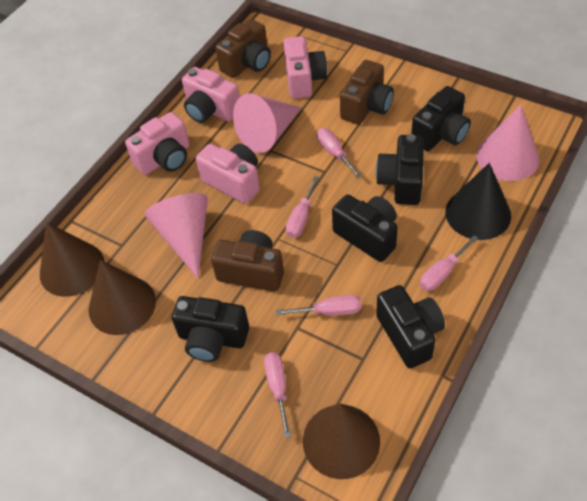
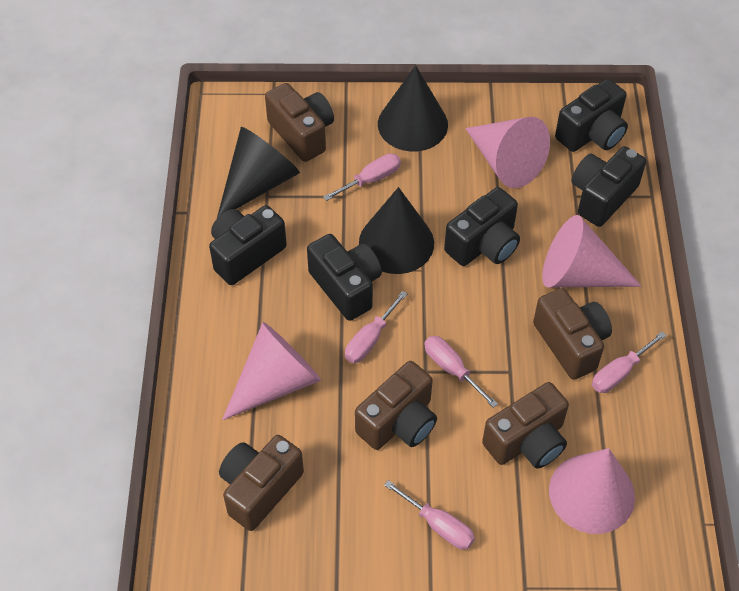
black cone: [445,163,511,240] = 1 -> [217,127,300,218] [359,187,434,274] [378,65,448,152] = 3
brown camera: [211,230,284,292] [215,19,271,78] [340,60,394,124] = 3 -> [219,435,304,531] [265,83,334,162] [355,361,437,450] [482,382,569,469] [533,288,612,380] = 5
brown cone: [40,222,104,297] [89,260,156,335] [303,403,380,479] = 3 -> none = 0
pink camera: [125,112,190,175] [182,67,239,123] [196,144,260,204] [283,36,327,99] = 4 -> none = 0
pink cone: [144,193,208,278] [233,93,302,153] [477,105,539,181] = 3 -> [222,322,321,420] [465,117,550,188] [542,215,642,288] [549,448,635,534] = 4

